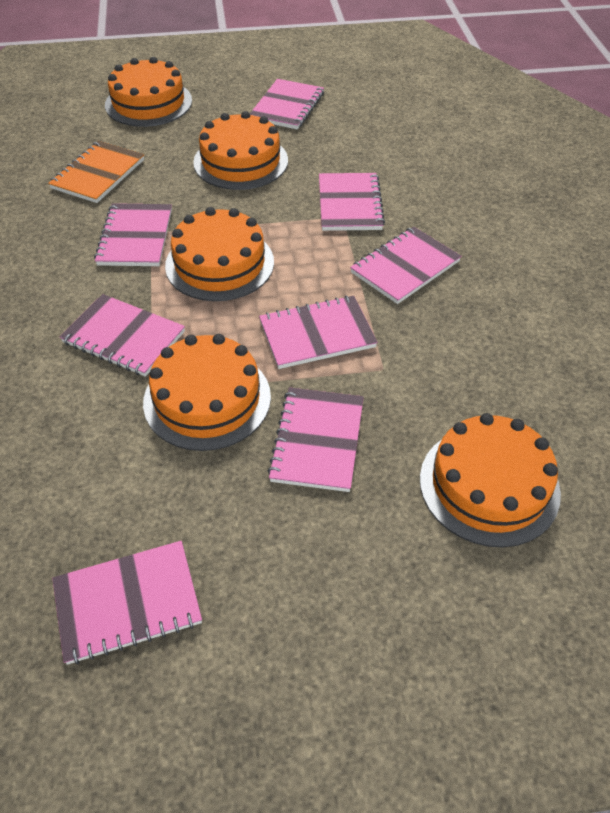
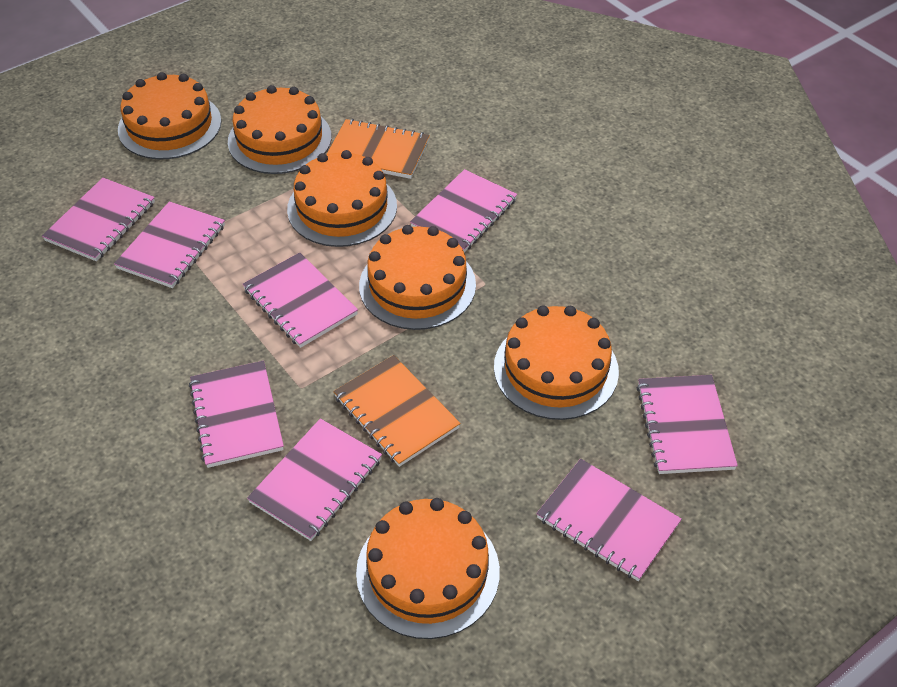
orange cake: [105,57,192,127] [143,334,271,451] [165,207,274,301] [193,111,288,190] [420,413,561,547] = 5 -> [118,72,221,159] [228,85,332,174] [287,150,397,247] [356,498,500,639] [359,225,476,330] [494,306,619,420] = 6
orange notebook: [48,141,144,203] = 1 -> [326,119,430,179] [333,355,460,467] = 2

